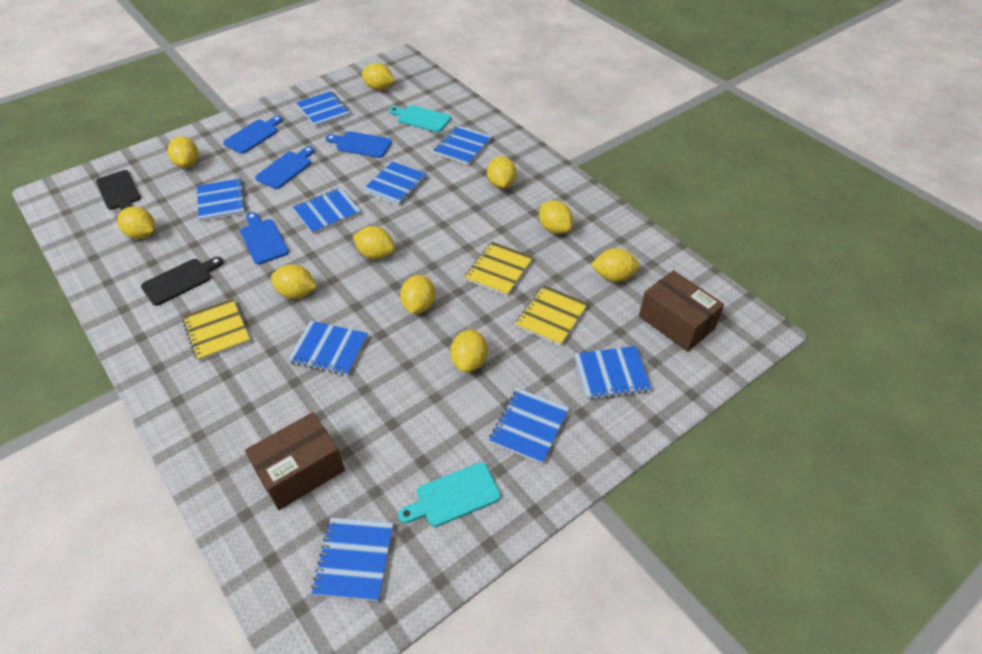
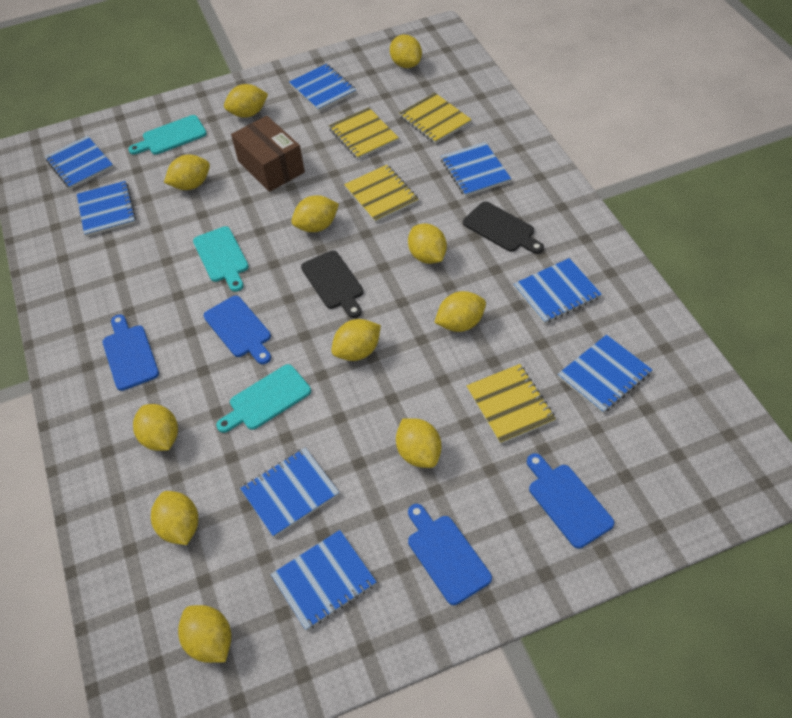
blue notebook: [197,178,246,222] [288,321,368,376] [293,188,361,234] [296,91,351,127] [311,517,393,601] [363,161,427,206] [433,125,492,165] [489,388,569,464] [574,346,652,400] = 9 -> [45,136,114,189] [77,181,136,237] [240,448,339,537] [271,530,376,631] [289,64,356,111] [441,142,511,197] [514,258,602,324] [558,335,652,413] = 8
brown box: [245,412,345,510] [639,270,724,352] = 2 -> [231,116,305,192] = 1
turquoise cutting board: [389,105,451,132] [398,462,501,527] = 2 -> [128,115,207,155] [193,226,249,292] [216,364,311,433] = 3
yellow lemon: [117,206,155,239] [168,137,199,168] [271,264,317,299] [353,226,395,259] [362,63,395,90] [400,275,435,314] [450,329,488,373] [487,156,517,189] [539,201,573,234] [591,248,640,282] = 10 -> [133,404,178,451] [151,491,198,545] [164,155,210,190] [178,605,231,663] [224,84,268,118] [291,195,339,232] [331,319,381,361] [390,35,422,68] [396,418,442,468] [408,223,447,264] [434,291,486,332] = 11
yellow notebook: [182,298,250,361] [465,242,533,296] [515,285,588,346] = 3 -> [329,107,399,159] [344,165,418,223] [399,93,472,144] [467,364,556,444] = 4

